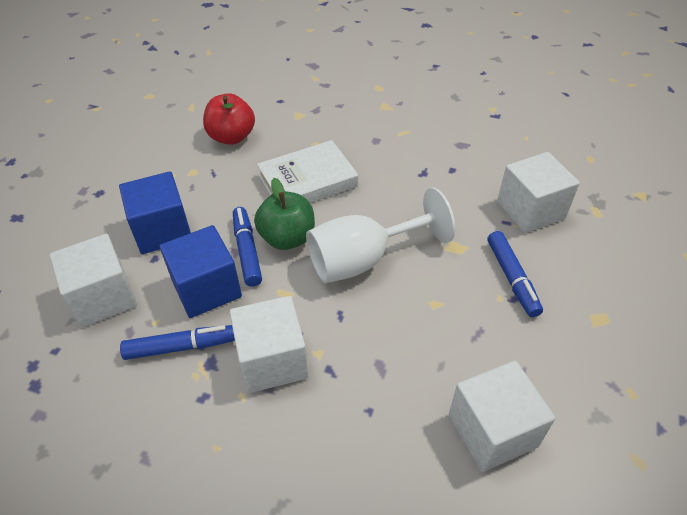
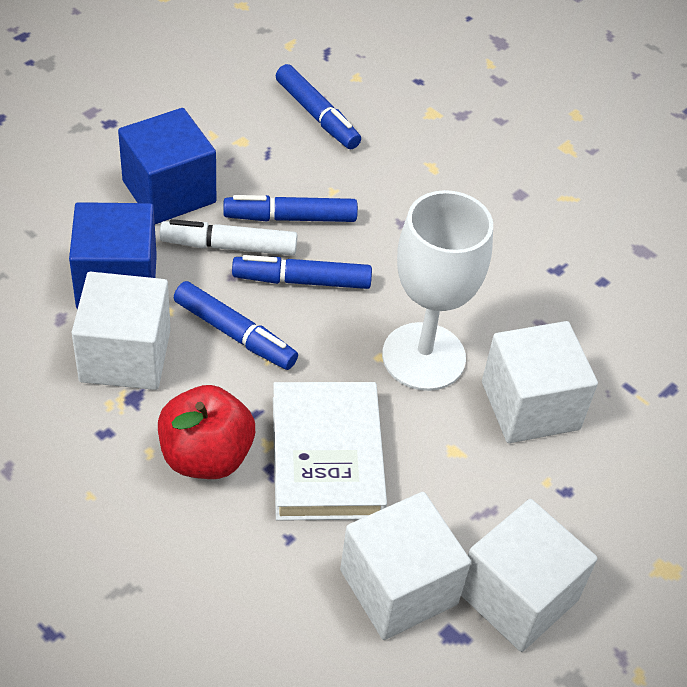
blue marker: [120,325,235,360] [233,207,262,287] [488,231,543,317] = 3 -> [174,281,298,370] [223,195,358,222] [232,255,372,289] [276,64,361,149] = 4
green apple: [254,178,315,250] = 1 -> none = 0
white marker: none = 0 -> [160,219,298,256] = 1

